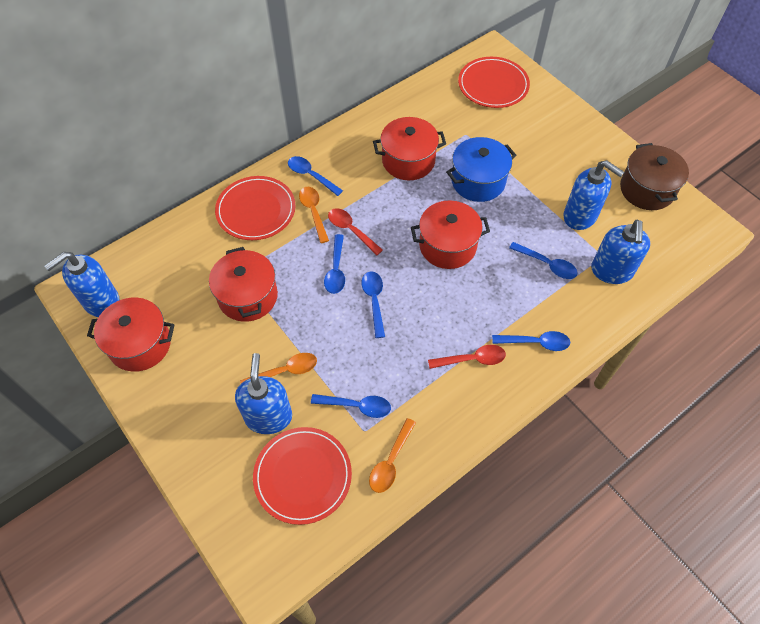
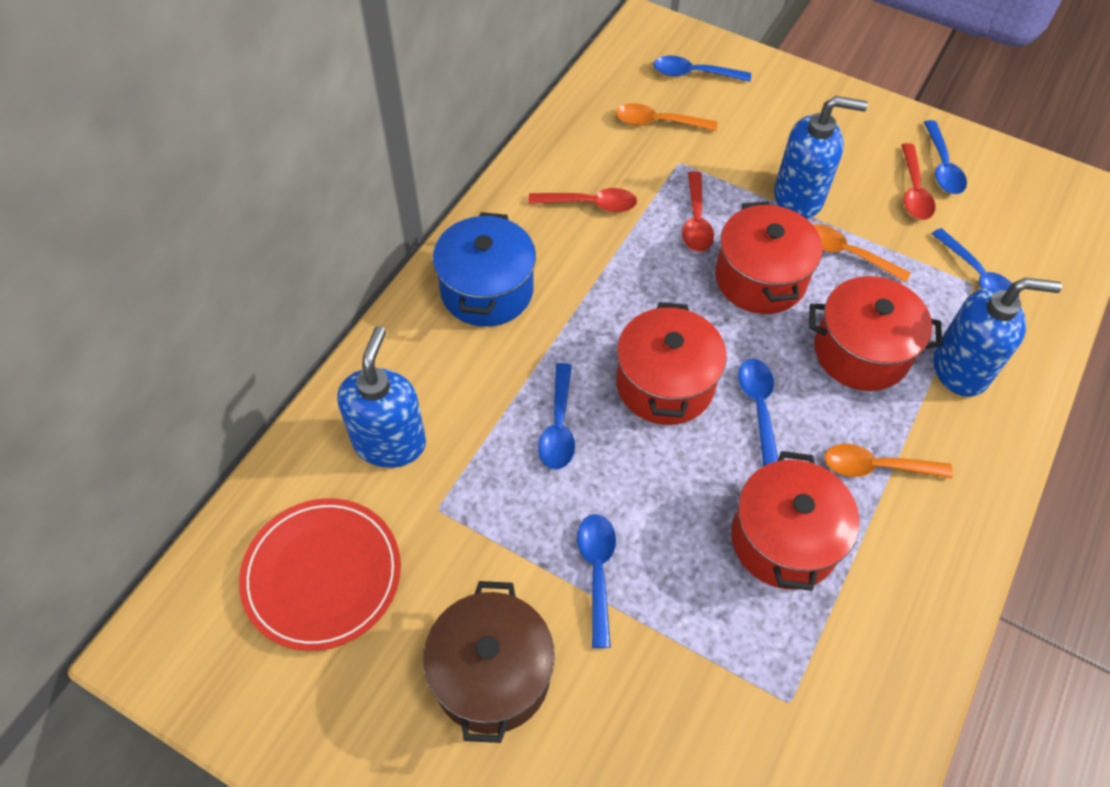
blue soap dispenser: [44,252,119,317] [235,353,292,434] [563,160,624,230] [591,220,650,284] = 4 -> [337,326,426,468] [774,96,868,219] [933,278,1062,397] = 3
red plate: [215,176,296,240] [253,427,352,525] [458,57,530,108] = 3 -> [239,498,401,651] = 1
red spoon: [328,208,383,255] [428,345,506,369] = 2 -> [528,188,637,212] [682,171,714,252] [901,143,935,220] = 3

